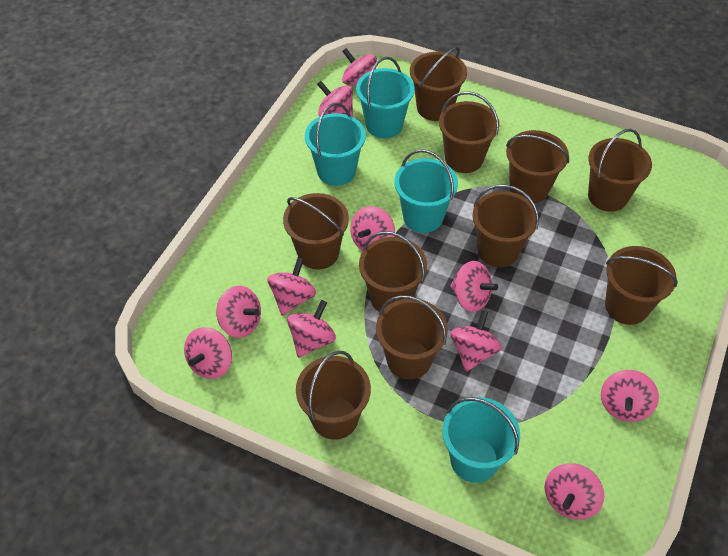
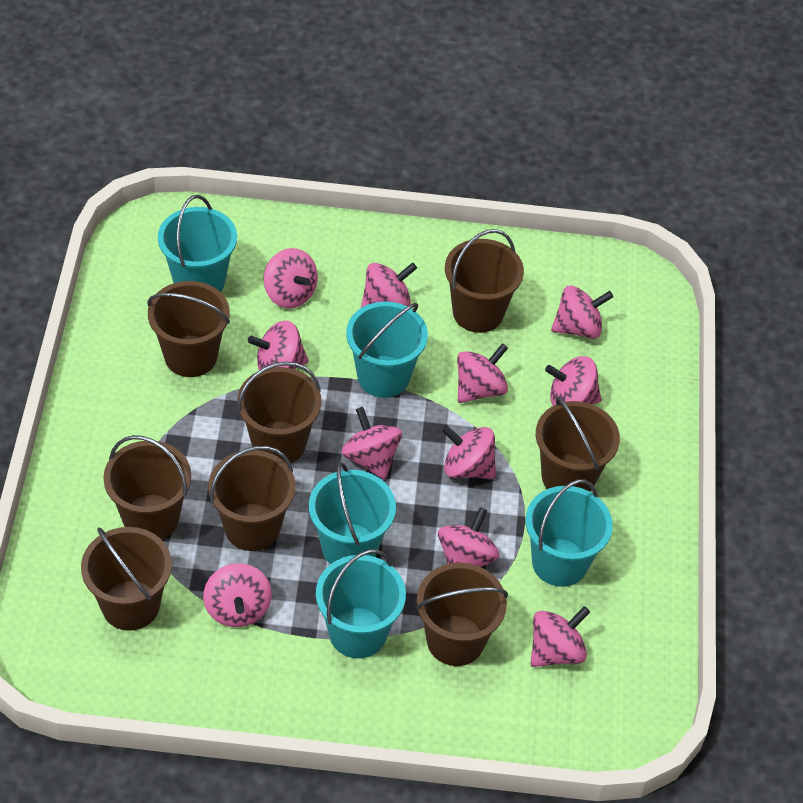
brown bucket: [283,193,349,270] [296,350,371,440] [359,231,427,312] [376,295,448,379] [410,47,467,121] [439,92,499,173] [472,184,539,267] [506,130,569,203] [588,129,652,212] [605,246,678,325] = 10 -> [81,527,172,631] [104,435,191,540] [148,281,230,377] [208,446,296,551] [237,362,322,464] [416,563,508,666] [445,229,524,333] [536,396,620,492] = 8
turquoise bucket: [305,103,366,186] [356,57,415,138] [394,149,458,233] [442,397,520,483] = 4 -> [158,195,237,292] [309,462,396,564] [316,549,406,658] [346,302,428,398] [526,479,613,587] = 5

